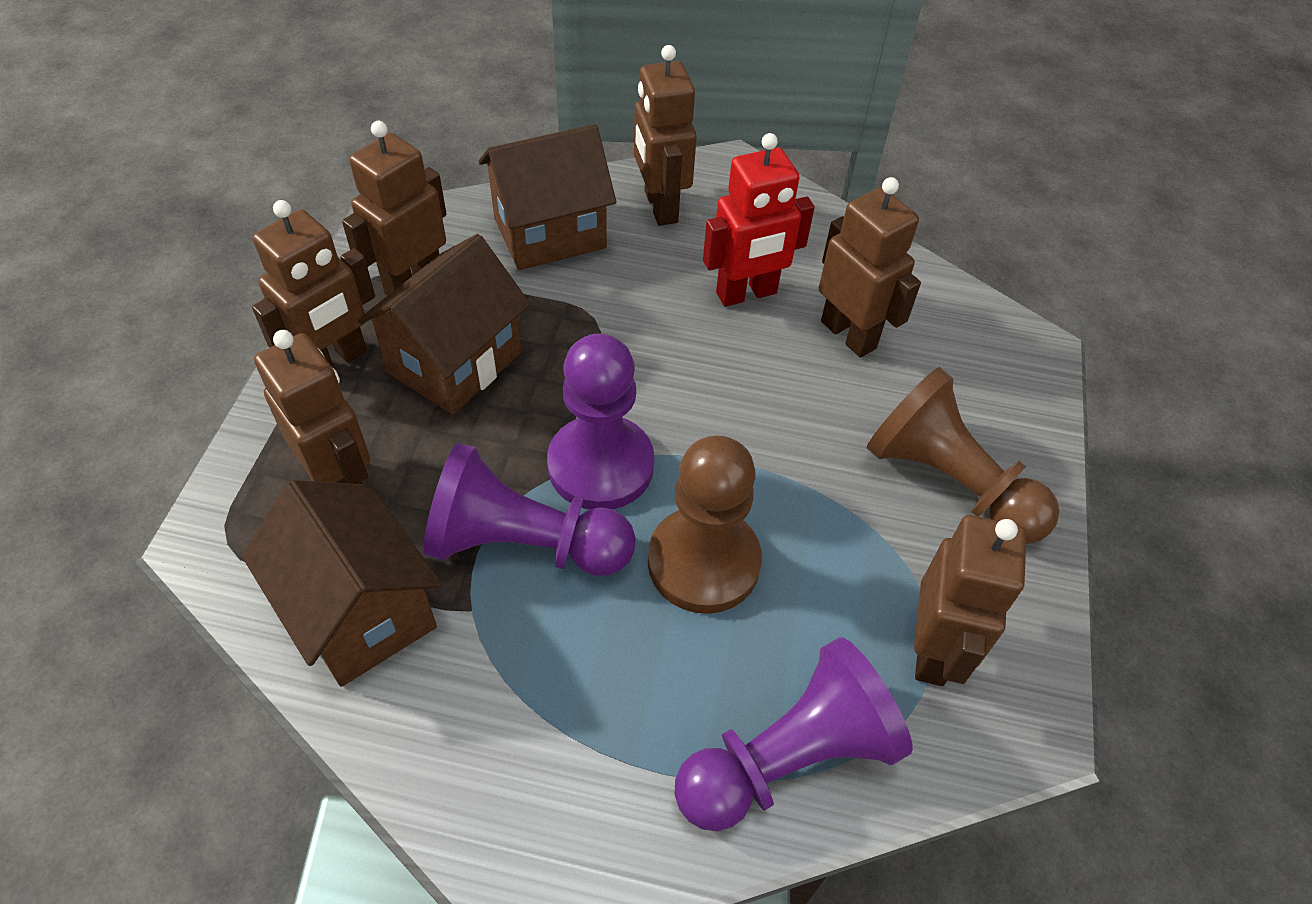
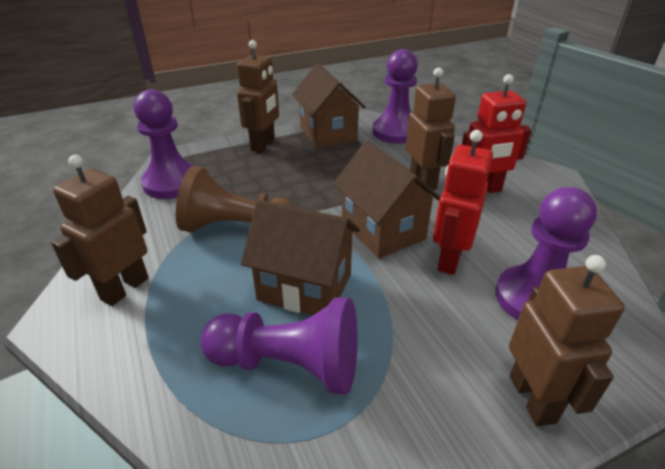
brown pawn: [648,436,762,614] [867,367,1060,544] = 2 -> [176,166,295,233] = 1
brown robot: [252,200,375,368] [254,330,370,484] [342,121,447,296] [634,45,697,226] [819,177,921,358] [914,515,1026,686] = 6 -> [51,155,149,306] [237,40,279,153] [406,68,456,190] [509,255,625,427] = 4
purple pawn: [424,443,636,576] [547,333,654,510] [674,637,913,831] = 3 -> [134,89,195,199] [200,297,358,394] [372,49,418,144] [496,187,597,320] = 4
red robot: [703,133,815,307] = 1 -> [433,130,493,275] [462,74,532,193] = 2

